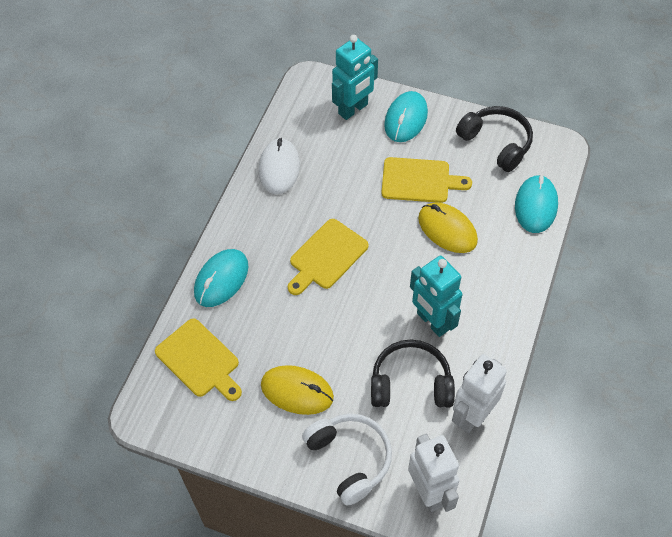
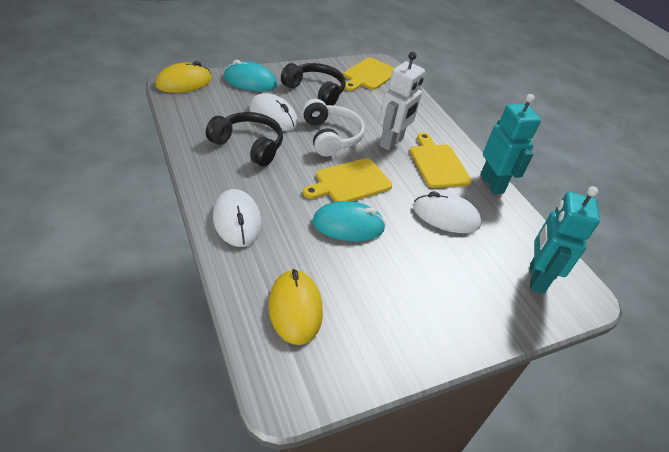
turquoise mouse: [194,249,248,307] [384,91,428,142] [515,175,558,233] = 3 -> [224,60,277,91] [312,201,386,242] = 2
white mouse: [259,138,300,194] = 1 -> [213,189,262,247] [249,93,298,131] [413,191,481,233] = 3
white robot: [408,434,460,512] [452,354,507,433] = 2 -> [378,52,425,151] = 1

